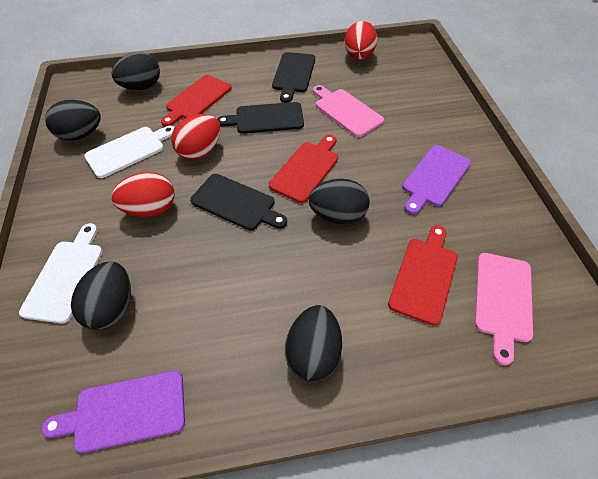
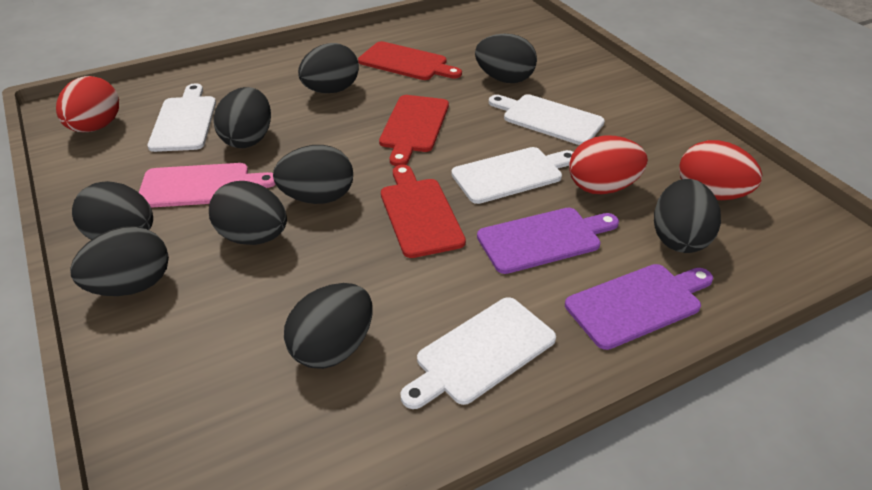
black cutting board: [190,174,287,231] [217,102,304,134] [272,52,315,103] = 3 -> none = 0
black egg: [45,100,101,141] [71,261,131,330] [112,52,160,90] [285,305,342,382] [308,179,370,224] = 5 -> [70,226,169,296] [72,181,153,240] [209,181,287,245] [214,87,271,148] [273,145,353,204] [284,283,373,369] [298,43,359,93] [475,34,537,83] [654,179,721,253] = 9
pink cutting board: [313,85,384,137] [475,253,533,365] = 2 -> [139,163,276,208] = 1
white cutting board: [19,223,103,323] [84,126,175,178] = 2 -> [147,83,216,152] [400,297,556,409] [451,147,573,204] [489,94,605,145] = 4

